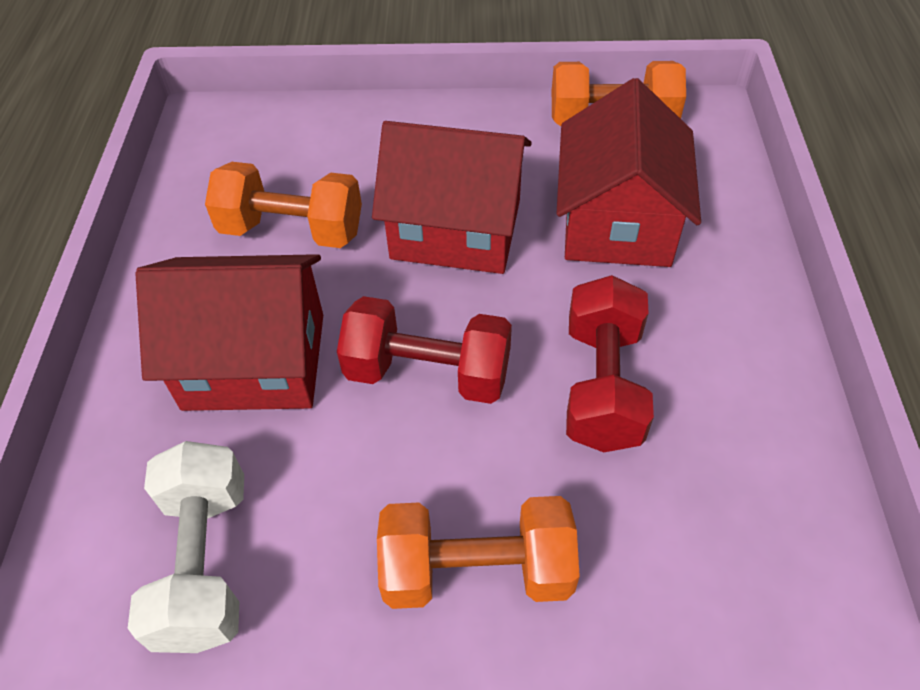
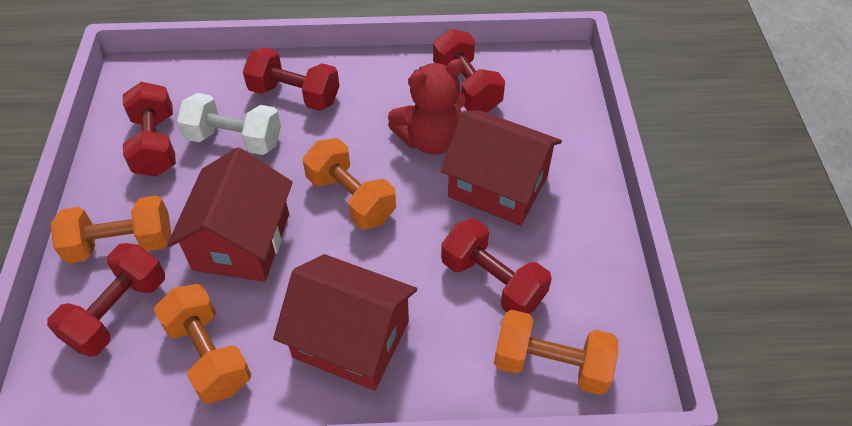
orange dumbbell: [205,162,362,248] [377,496,580,609] [552,61,686,126] = 3 -> [50,195,171,264] [154,284,251,404] [303,138,396,229] [494,310,618,395] = 4
red dumbbell: [337,296,512,404] [566,275,654,452] = 2 -> [47,243,165,357] [123,82,176,177] [243,47,339,111] [433,29,505,113] [441,218,552,314] = 5
red teddy bear: none = 0 -> [388,59,466,155] = 1

